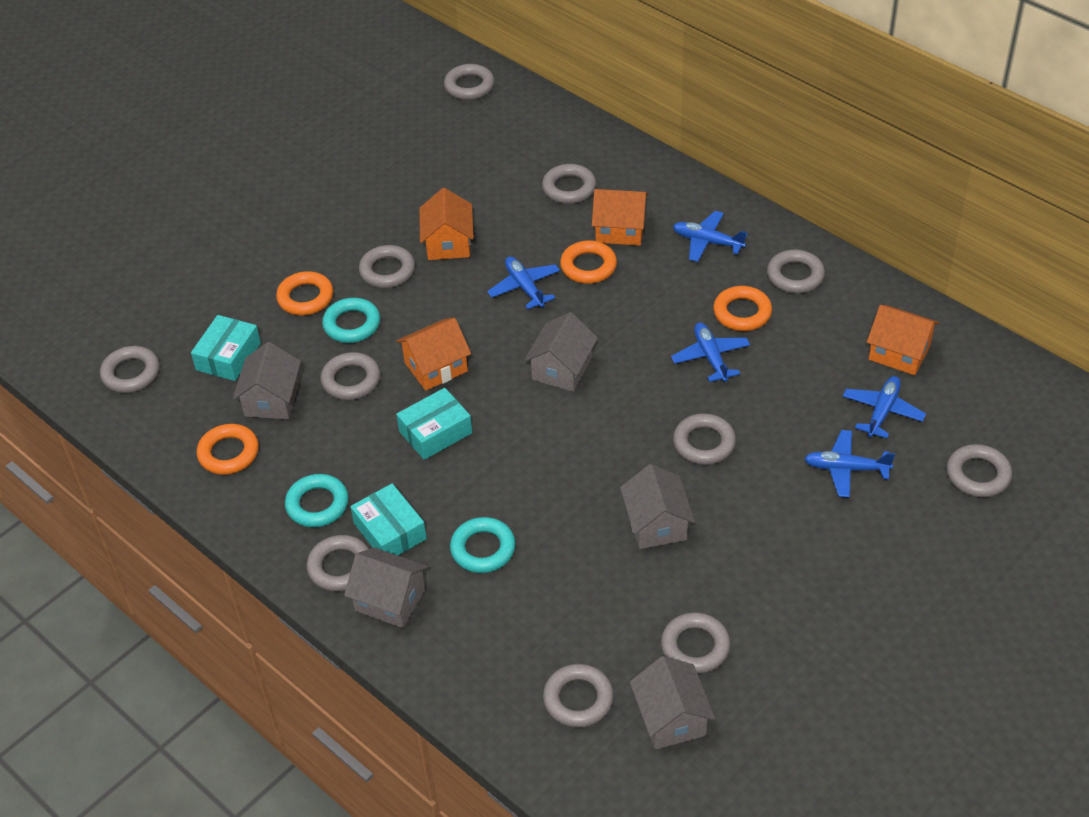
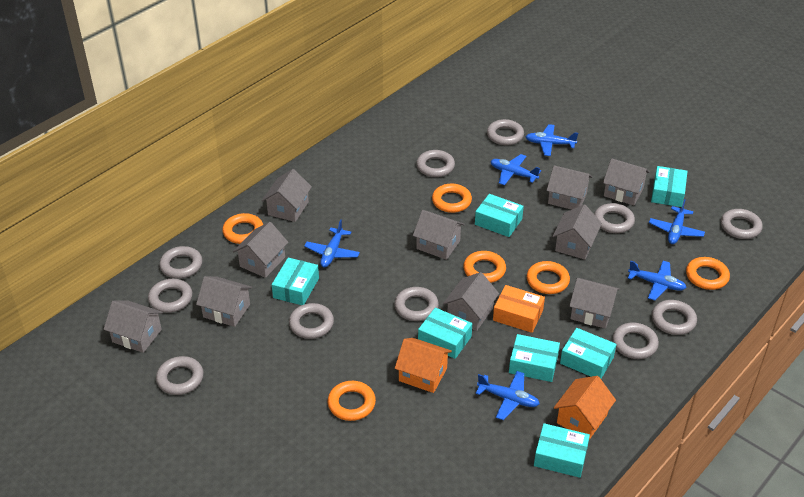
blue plane: [487,256,560,309] [671,322,750,382] [673,211,748,262] [804,430,895,498] [843,376,926,438] = 5 -> [304,219,360,267] [475,371,540,420] [490,154,541,185] [526,124,578,156] [628,261,687,301] [649,199,705,244] = 6
grey house: [233,342,301,419] [344,548,428,628] [524,312,598,392] [620,464,695,549] [630,656,715,750] = 5 -> [104,300,163,353] [196,276,252,327] [233,222,289,278] [262,169,312,222] [413,210,465,260] [443,272,499,331] [547,165,592,210] [553,204,602,260] [569,278,620,329] [603,158,650,205] = 10
orange box: none = 0 -> [493,285,545,333] = 1
orange house: [396,318,471,391] [419,188,474,260] [592,189,648,246] [867,305,939,375] = 4 -> [395,338,452,393] [554,376,616,440] = 2
orange ring: [197,424,259,475] [276,271,333,315] [560,240,617,284] [713,286,772,331] = 4 -> [222,213,263,244] [328,381,376,421] [432,184,472,213] [463,251,506,283] [527,261,570,294] [686,257,730,290] = 6
turquoise box: [191,315,261,381] [350,483,427,555] [396,388,472,460] = 3 -> [272,258,319,305] [418,307,472,359] [475,194,524,237] [509,334,560,382] [534,423,590,478] [560,328,616,379] [651,166,688,207] = 7
turquoise ring: [285,474,349,527] [322,298,380,343] [450,517,516,573] = 3 -> none = 0

